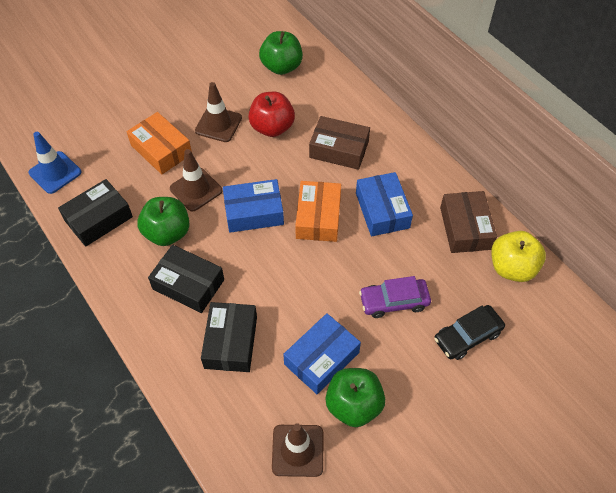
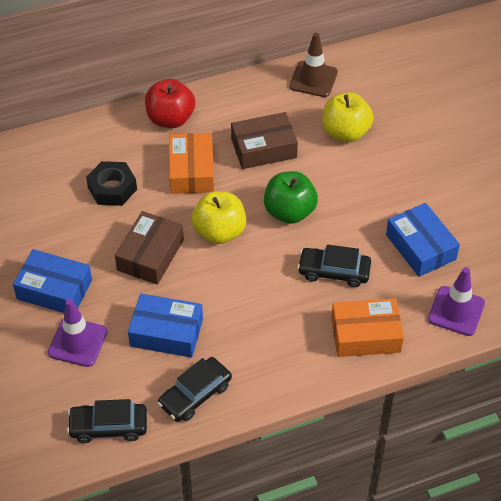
black box: [58,179,133,247] [148,245,224,313] [201,302,257,372] = 3 -> none = 0
black car: [434,305,505,360] = 1 -> [67,399,147,443] [158,357,232,422] [297,245,371,287] = 3
black nut: none = 0 -> [86,161,137,206] = 1
blue traffic cone: [29,132,81,194] = 1 -> none = 0
brown traffic cone: [170,149,222,212] [195,82,242,142] [272,423,323,477] = 3 -> [290,33,338,97] = 1
green apple: [137,197,190,246] [259,31,303,75] [325,368,385,427] = 3 -> [264,171,318,224] = 1
purple car: [359,276,431,318] = 1 -> none = 0
purple traffic cone: none = 0 -> [48,299,107,367] [428,267,485,336] = 2
yellow apple: [491,231,546,282] = 1 -> [192,191,246,244] [323,92,374,142] = 2

